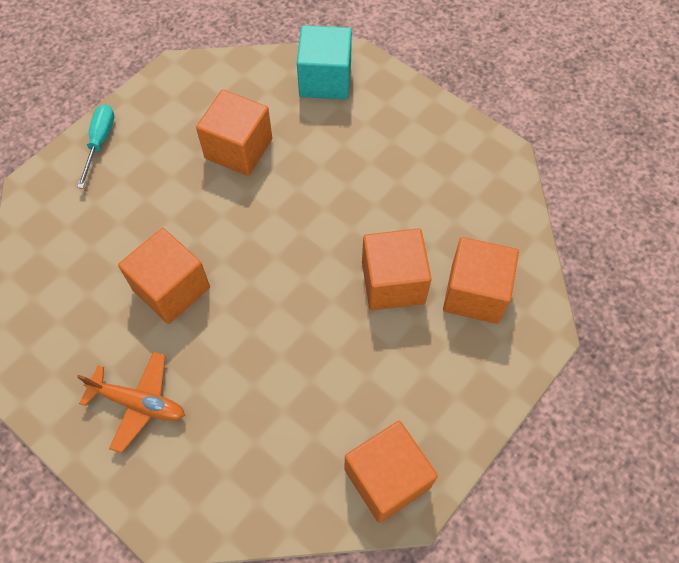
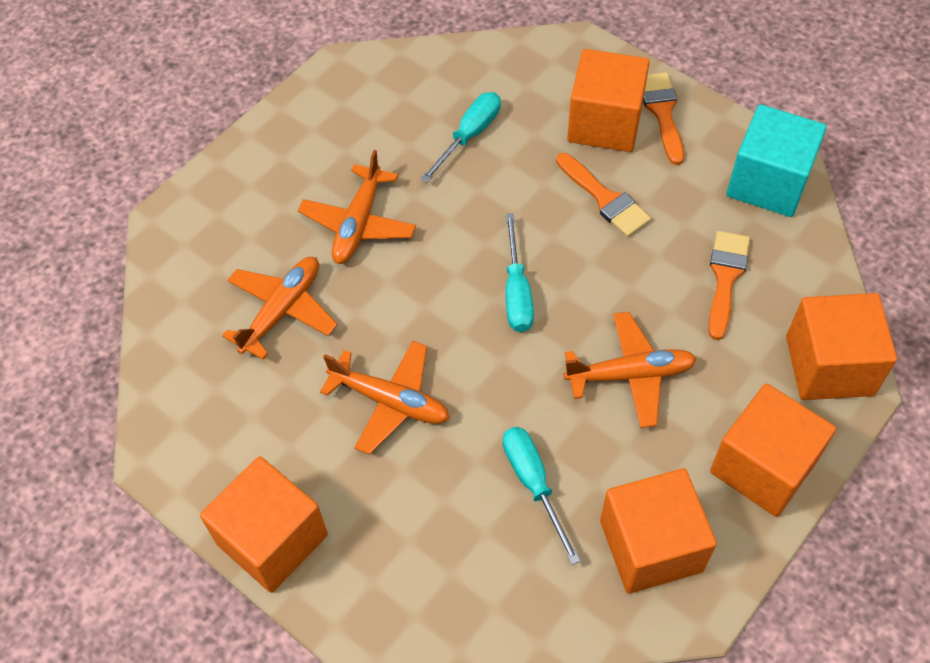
orange brush: none = 0 -> [556,153,651,237] [643,72,684,165] [708,231,750,340] = 3
orange plane: [77,351,185,453] = 1 -> [222,257,338,360] [298,150,416,264] [320,341,449,455] [564,312,697,428] = 4
turquoise screwdriver: [77,104,114,189] = 1 -> [421,92,501,183] [503,427,580,565] [506,213,534,332] = 3

